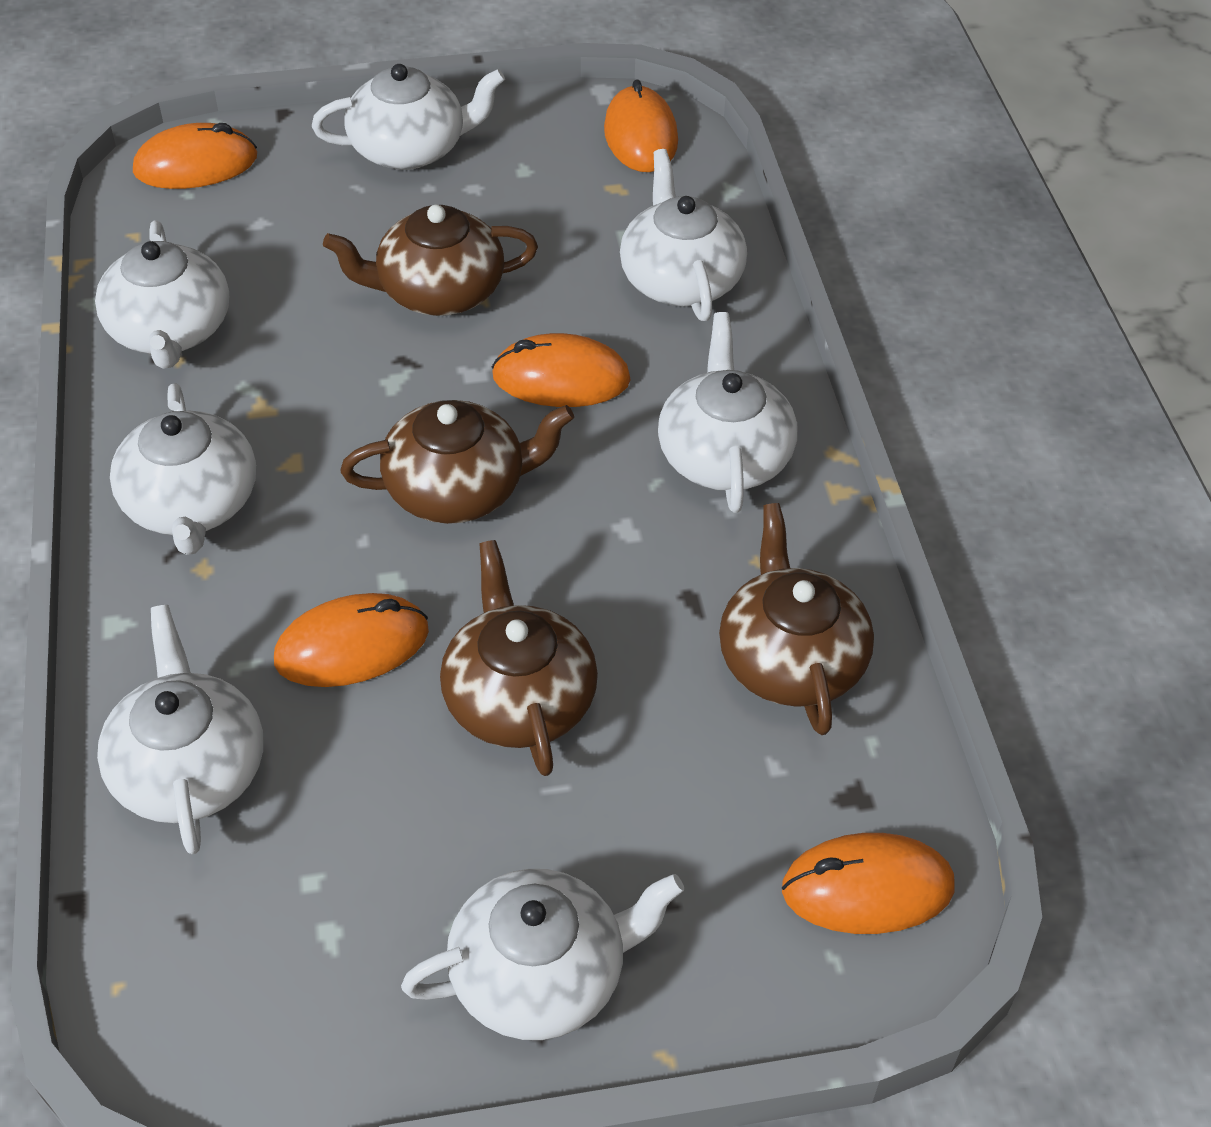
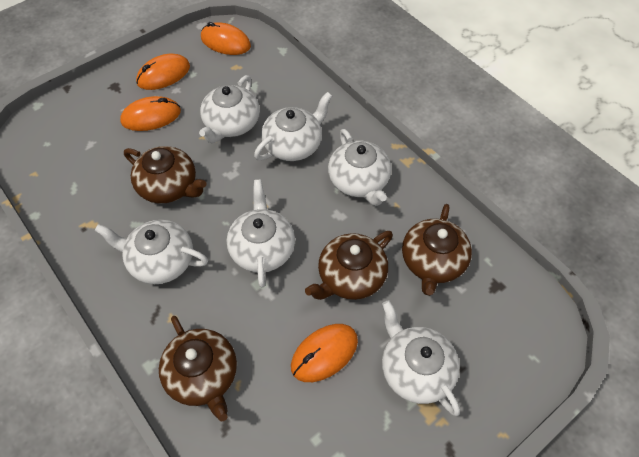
orange mouse: [133,123,257,189] [274,593,429,687] [491,333,631,407] [604,80,678,172] [782,833,955,934] = 5 -> [120,96,181,131] [136,54,190,90] [201,22,251,55] [291,324,358,382] = 4
white teapot: [95,220,229,369] [97,605,263,854] [110,383,256,555] [312,64,505,170] [401,869,684,1040] [620,149,747,321] [658,312,797,513] = 7 -> [95,220,208,284] [199,75,260,143] [227,180,295,288] [254,92,332,161] [328,129,391,206] [382,300,460,416] = 6

